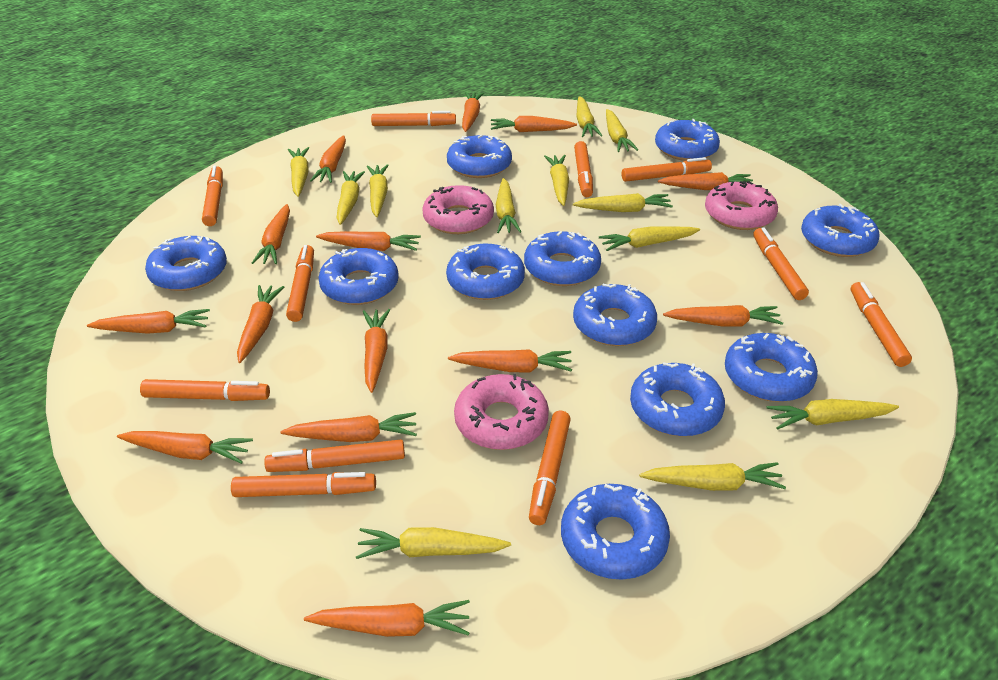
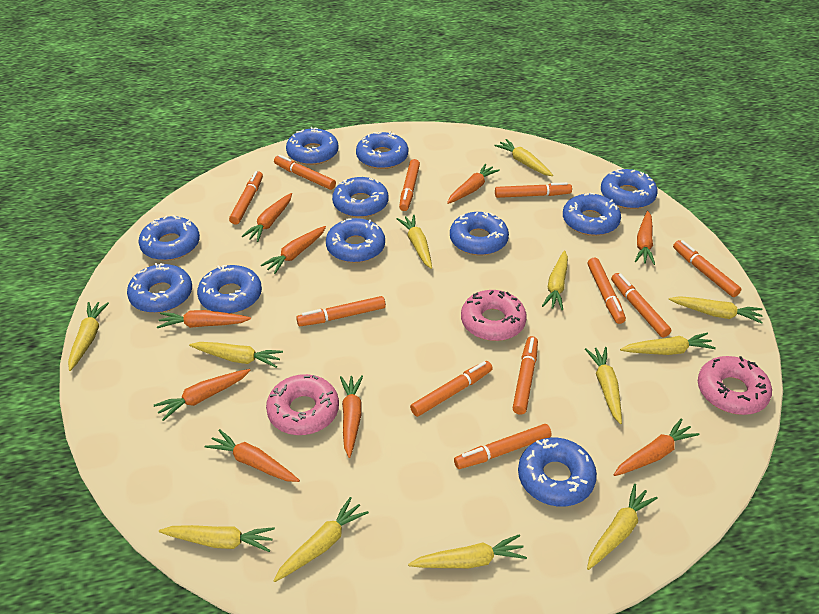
orange carrot: [87,309,210,334] [117,431,253,464] [237,285,284,363] [252,204,290,264] [280,412,417,442] [304,600,470,637] [310,135,346,183] [316,231,421,251] [363,309,390,393] [448,349,572,373] [462,92,484,132] [491,116,577,132] [658,172,753,190] [663,305,783,327] = 14 -> [154,369,251,421] [157,310,251,328] [205,429,300,482] [241,193,292,242] [261,226,326,274] [340,376,363,458] [447,164,500,204] [614,418,699,476] [634,211,655,265] = 9

